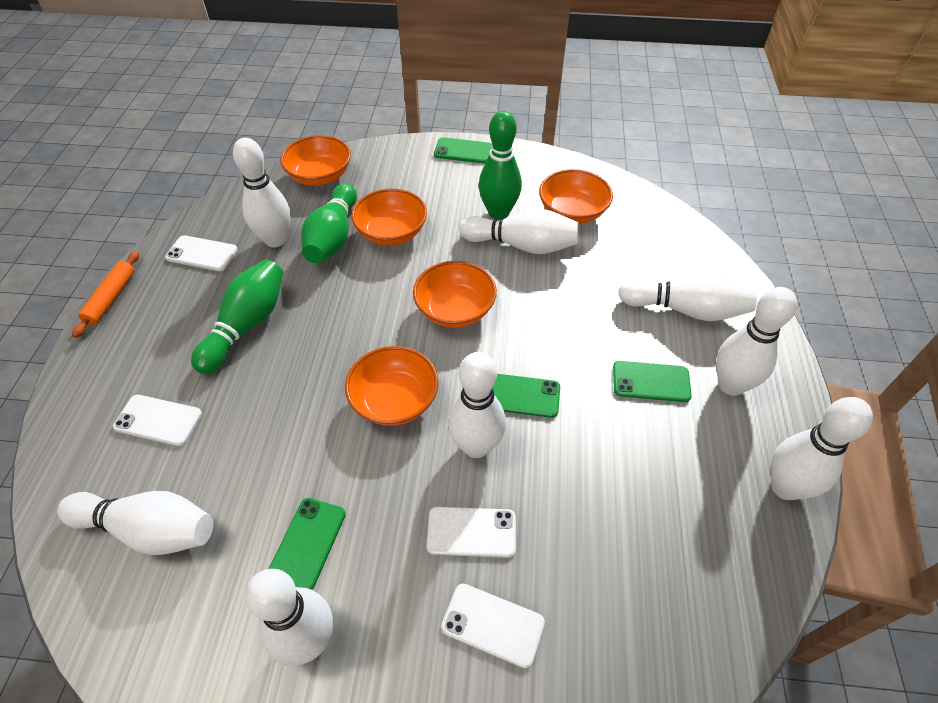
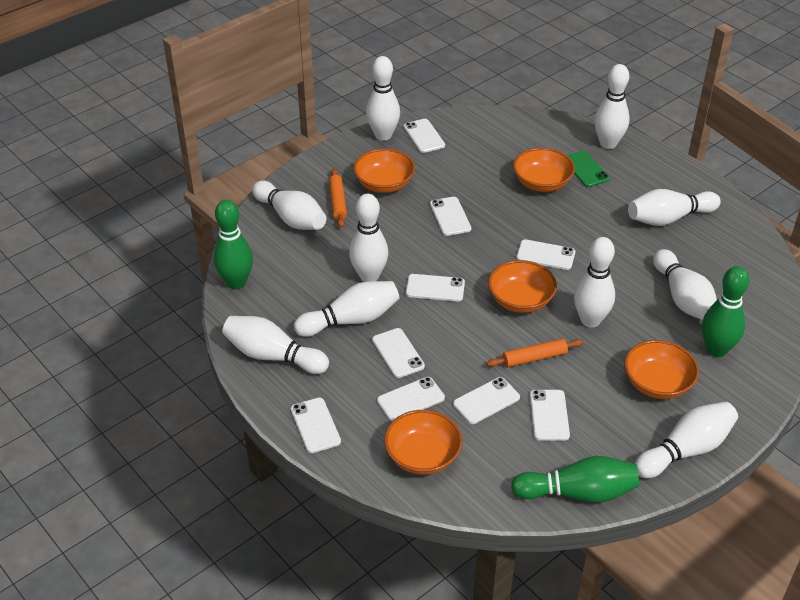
green phone: [269,498,346,590] [434,137,492,163] [492,374,560,418] [613,361,692,402] = 4 -> [567,151,610,187] = 1
orange rolling pin: [72,251,139,338] = 1 -> [329,168,347,228] [487,339,583,367] = 2
white bowling pin: [57,491,213,555] [233,138,290,247] [245,569,333,665] [448,352,506,458] [459,209,579,254] [618,273,757,321] [716,287,797,396] [771,397,873,500] = 8 -> [222,316,329,374] [252,181,326,230] [294,281,399,337] [349,194,389,282] [366,56,400,141] [574,237,615,328] [594,64,630,149] [628,189,721,226] [635,401,738,478] [653,249,717,320] = 10
white phone: [113,395,202,446] [165,235,238,271] [427,507,516,558] [441,584,545,668] = 4 -> [291,397,341,453] [372,328,425,378] [377,377,445,421] [404,119,445,153] [406,274,465,301] [430,197,471,236] [453,377,520,424] [517,239,575,270] [530,390,570,441] = 9

